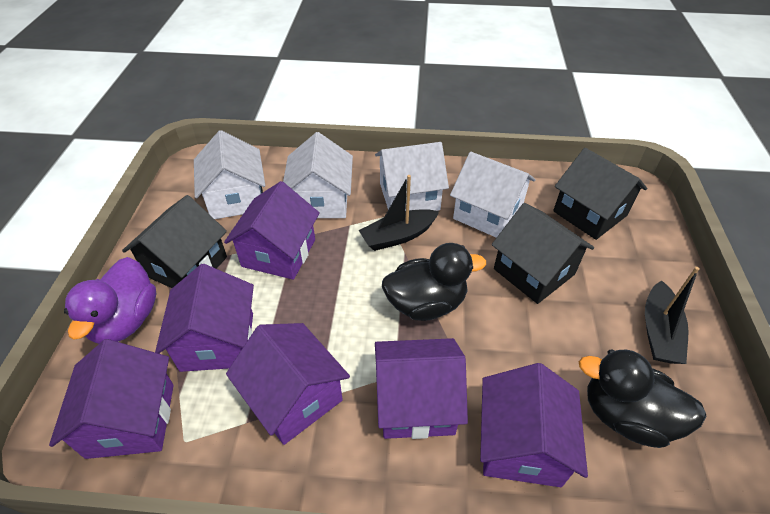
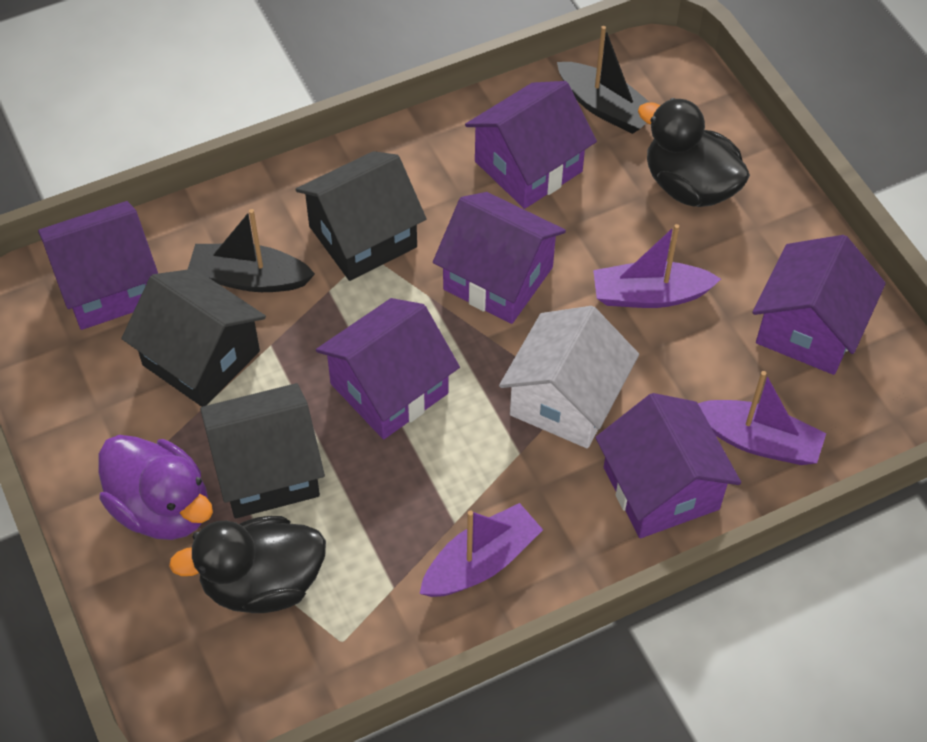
purple boat: none = 0 -> [420,503,543,597] [593,224,721,308] [698,371,826,465] = 3
white house: [194,130,265,219] [283,132,353,218] [375,142,449,211] [450,152,536,238] = 4 -> [499,306,639,448] = 1

